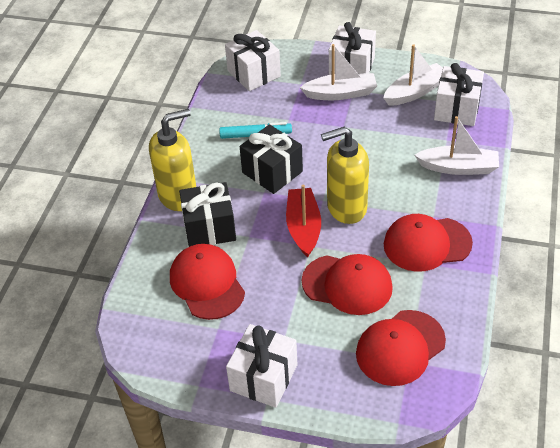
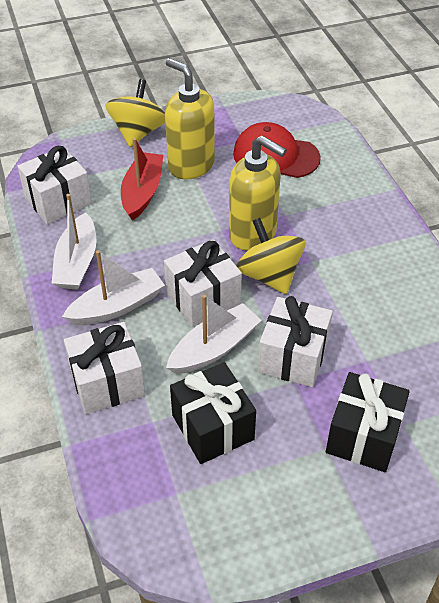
red cap: [170,244,245,320] [302,254,393,315] [356,310,446,386] [384,214,473,272] = 4 -> [233,122,321,178] = 1
turquoise marker: [219,122,292,139] = 1 -> none = 0
yellow spinning top: none = 0 -> [105,79,165,147] [236,218,306,294] = 2

